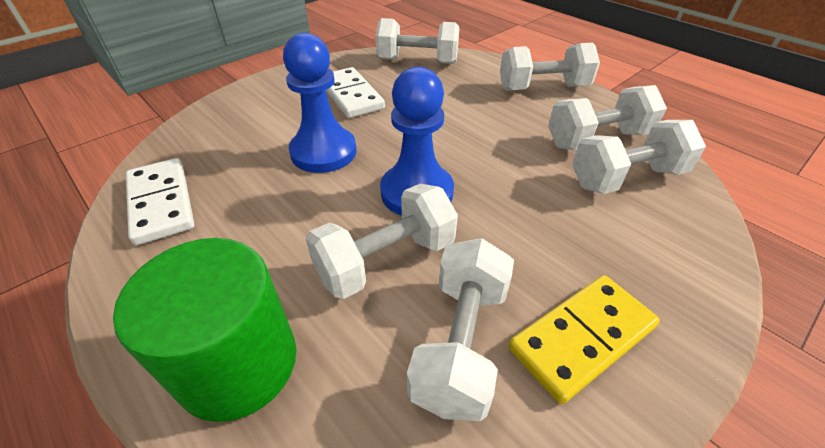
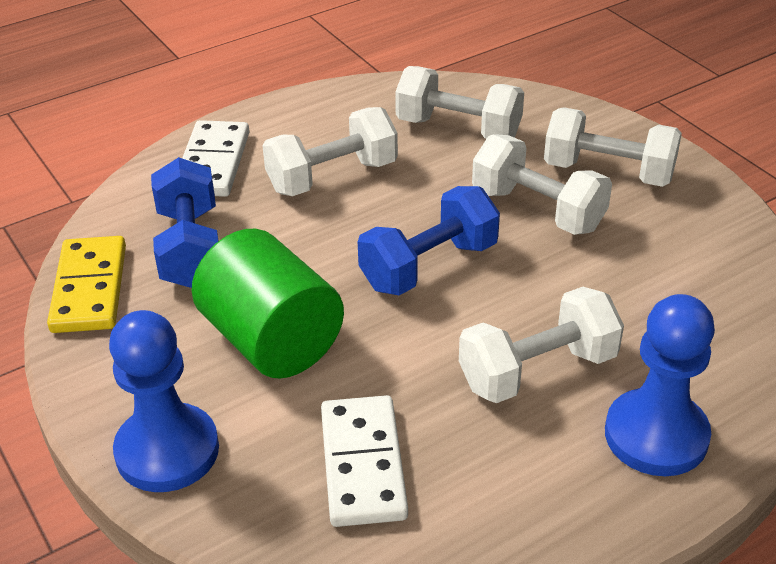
blue dumbbell: none = 0 -> [151,157,219,288] [358,186,500,295] = 2
white dumbbell: [306,184,458,299] [376,18,459,64] [407,238,514,421] [500,43,600,91] [548,85,667,150] [572,120,706,194] = 6 -> [263,107,398,196] [395,66,524,139] [459,287,624,403] [472,134,612,235] [544,107,682,187] = 5

